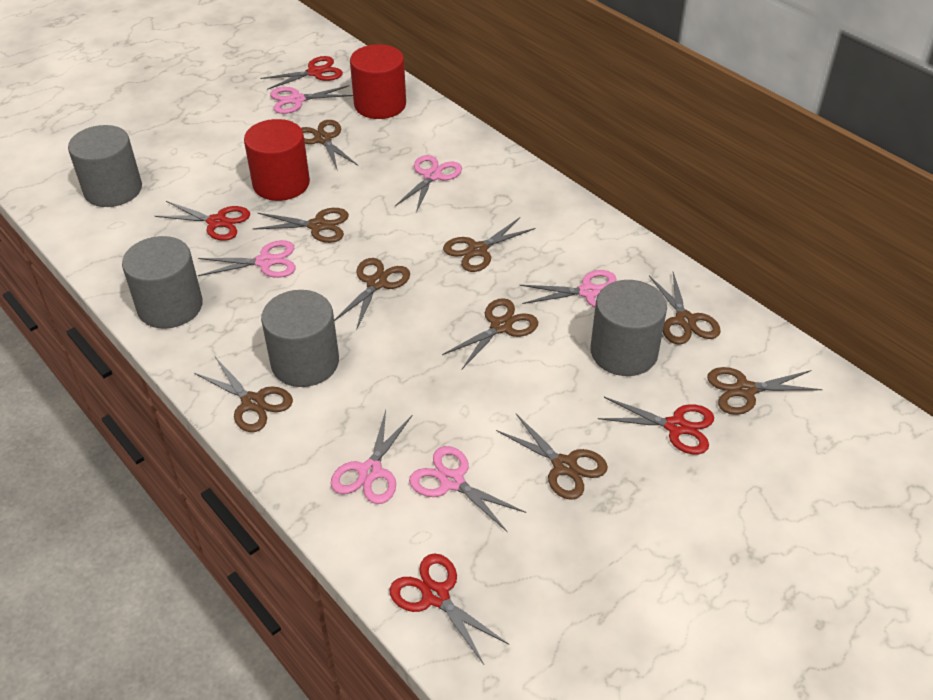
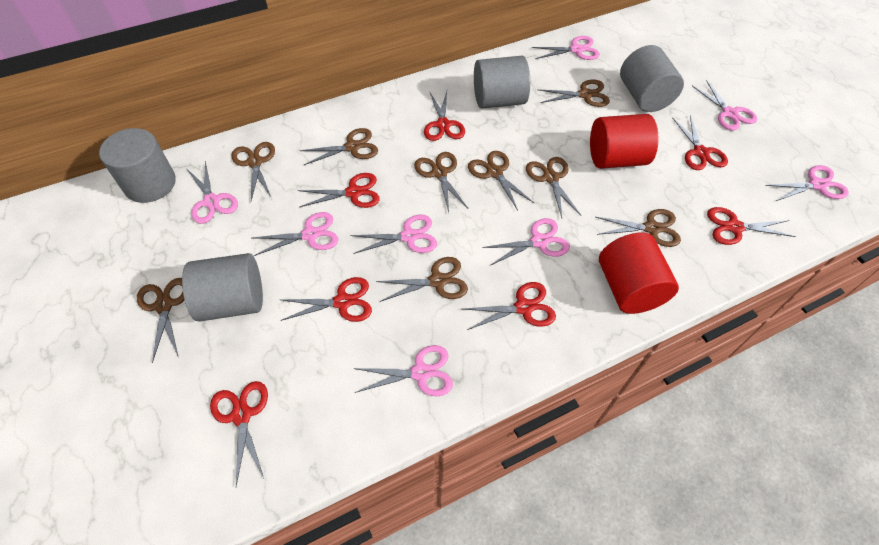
pink scissors: [198,240,296,278] [270,85,353,114] [331,410,412,504] [395,155,462,213] [409,446,526,532] [519,270,617,307] = 6 -> [186,161,238,224] [252,212,339,256] [350,215,437,254] [353,345,453,397] [482,218,570,265] [532,36,600,60] [692,80,757,131] [765,165,849,201] = 8
red scissors: [155,201,250,241] [261,56,343,90] [390,553,509,665] [598,397,714,454] = 4 -> [210,381,268,486] [280,277,372,322] [298,173,380,208] [424,91,465,141] [464,282,556,330] [673,115,728,170] [707,207,796,245] = 7

